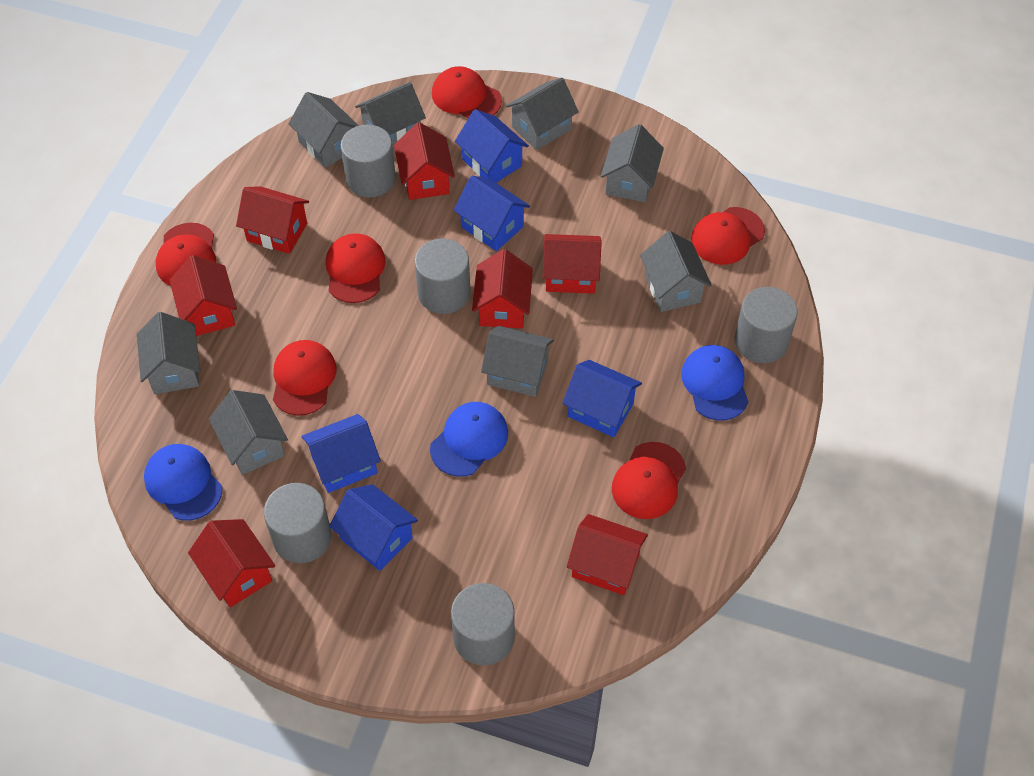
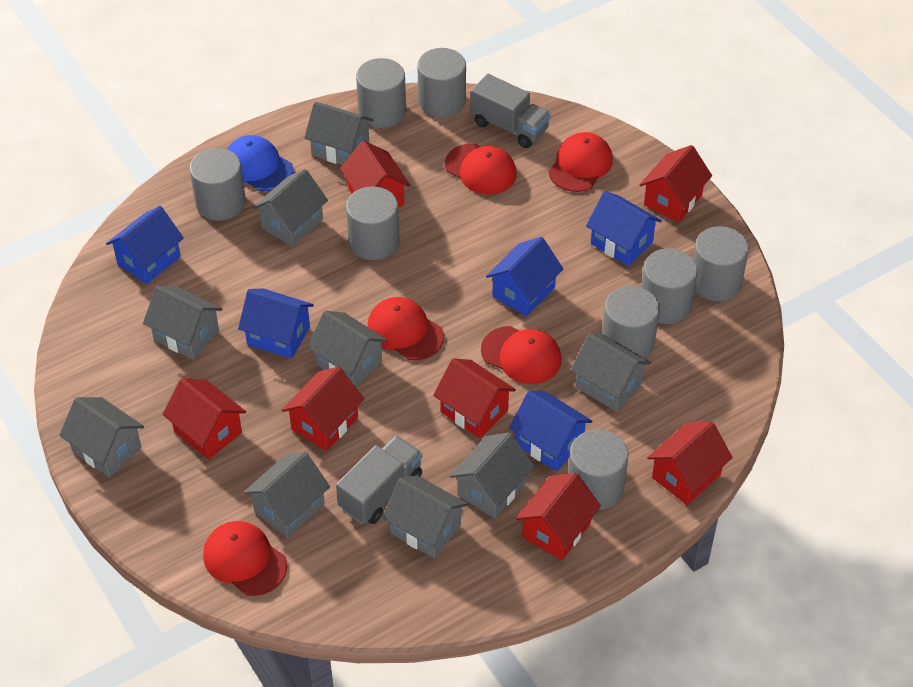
blue cap: [144,444,222,521] [430,402,508,477] [681,345,749,421] = 3 -> [227,135,294,192] = 1
grey cylinder: [264,483,332,563] [341,125,396,197] [414,238,471,314] [451,583,515,666] [734,287,798,363] = 5 -> [189,148,246,220] [346,186,400,260] [356,58,406,128] [417,48,466,117] [568,429,629,510] [602,286,660,358] [641,248,698,324] [693,226,749,301] = 8
grey house: [137,312,200,394] [209,390,288,475] [288,92,359,168] [355,82,426,148] [481,326,554,397] [506,78,579,150] [601,124,664,202] [640,231,712,312] = 8 -> [59,397,144,477] [143,285,222,360] [244,452,330,538] [252,169,328,247] [304,102,374,165] [307,311,388,387] [382,475,468,559] [450,432,534,519] [570,333,651,412] = 9
grey truck: none = 0 -> [336,435,422,524] [471,74,551,148] = 2
red cap: [156,223,216,286] [273,340,336,416] [326,233,386,303] [432,66,502,118] [612,442,686,519] [691,207,765,265] = 6 -> [203,521,287,596] [367,297,444,360] [445,144,517,194] [481,326,562,384] [548,132,613,192] = 5

